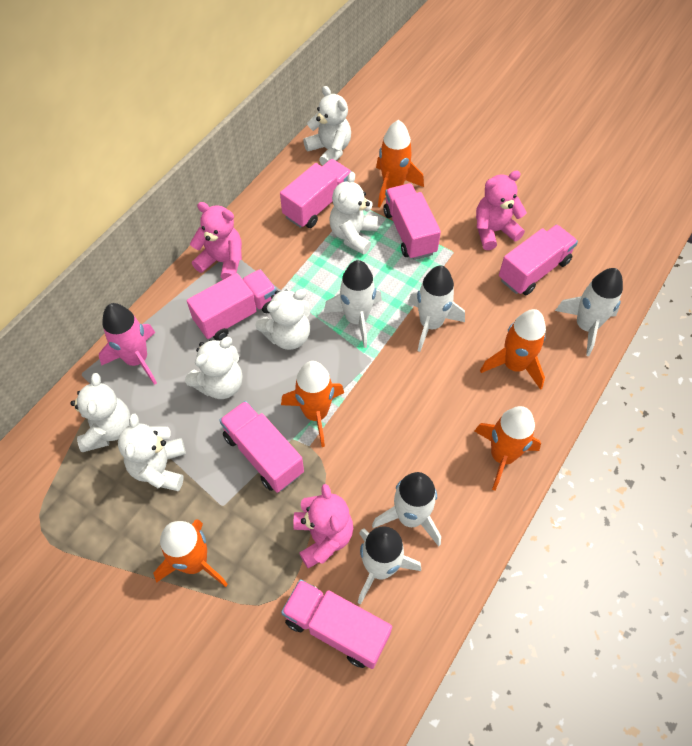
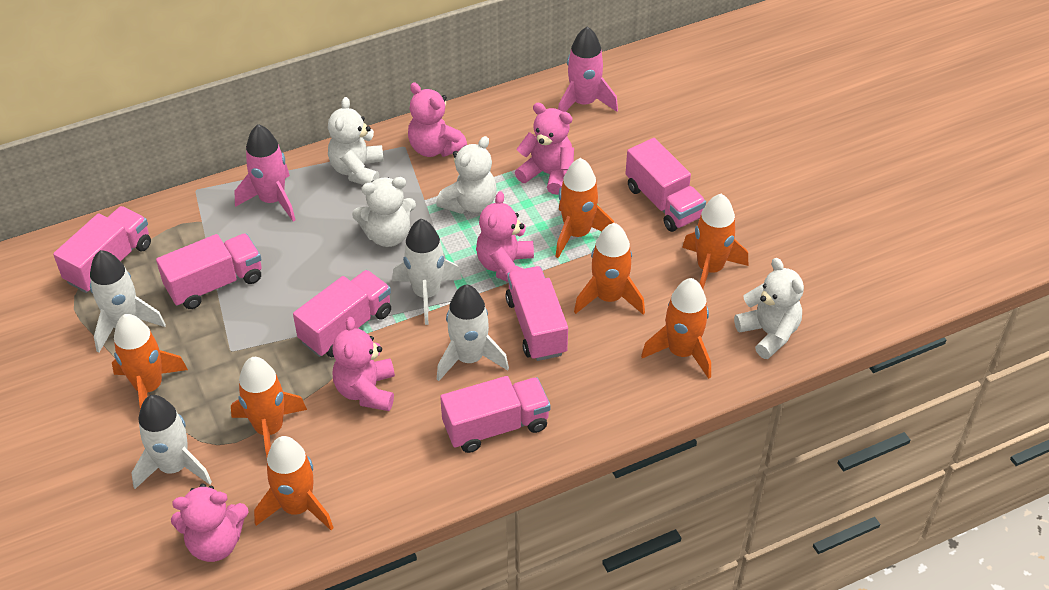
orange rocket: [153,519,228,587] [281,361,344,447] [376,120,424,207] [474,406,541,491] [480,309,546,390] = 5 -> [112,314,188,409] [231,357,307,456] [254,436,334,530] [556,158,614,258] [574,223,645,315] [641,278,711,379] [682,194,748,289] = 7
pink rocket: [99,303,157,385] = 1 -> [235,124,295,222] [558,26,618,112] = 2
pink teddy bear: [190,202,242,280] [294,484,353,568] [476,170,527,250] = 3 -> [171,484,249,562] [332,317,395,411] [408,82,467,157] [476,191,534,282] [515,103,574,195] = 5
white rocket: [324,260,382,348] [358,526,421,605] [372,472,441,547] [408,266,465,352] [555,268,623,356] = 5 -> [90,250,166,353] [132,395,212,489] [392,219,462,325] [437,284,509,381] = 4
white teddy bear: [70,373,131,452] [118,414,186,491] [185,337,243,399] [255,289,310,350] [303,86,351,166] [329,172,378,255] = 6 -> [328,97,384,185] [352,177,416,247] [436,136,497,214] [734,258,804,359] = 4

